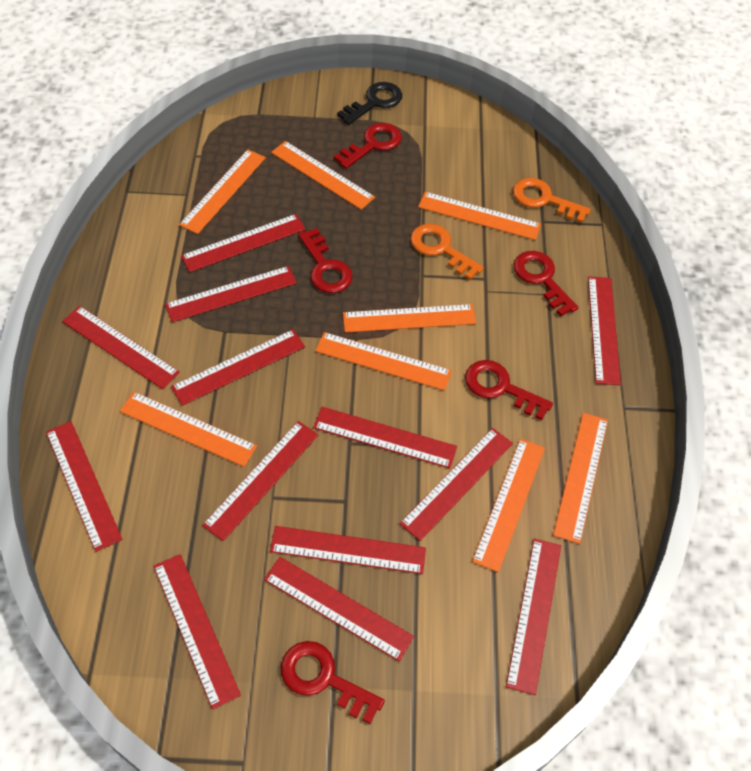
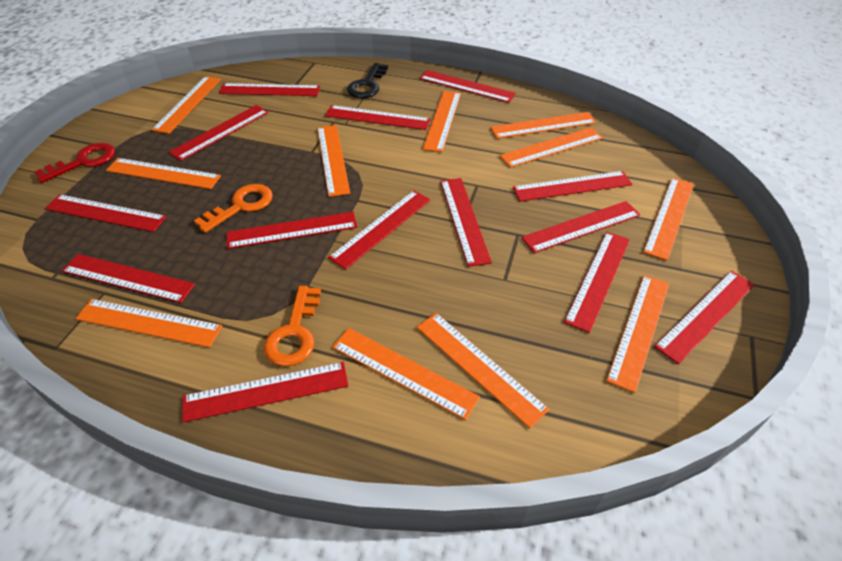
orange ruler: [120,392,257,467] [179,150,266,234] [271,141,375,210] [315,332,452,391] [343,304,476,333] [418,192,541,240] [472,438,545,572] [553,413,608,544] = 8 -> [76,299,222,348] [106,158,221,189] [152,76,221,134] [317,125,350,197] [332,328,480,420] [417,313,550,428] [423,91,461,152] [490,112,596,139] [500,127,603,168] [606,275,669,393] [643,177,694,261] = 11
red key: [281,641,385,724] [298,228,353,293] [334,123,402,169] [465,360,553,420] [514,251,579,316] = 5 -> [34,143,115,183] = 1
red ruler: [46,421,122,552] [62,306,180,389] [153,554,241,710] [165,266,297,322] [171,329,305,406] [181,214,306,272] [202,421,318,541] [264,557,414,662] [270,526,426,574] [313,407,457,469] [399,428,513,541] [506,538,561,695] [588,276,621,385] = 13 -> [45,194,167,232] [62,254,195,303] [169,105,269,161] [182,362,349,422] [219,83,320,96] [227,212,357,249] [325,105,431,130] [328,190,431,270] [419,70,516,103] [440,178,492,267] [513,171,632,201] [522,201,640,253] [564,232,630,333] [654,271,755,364] = 14

